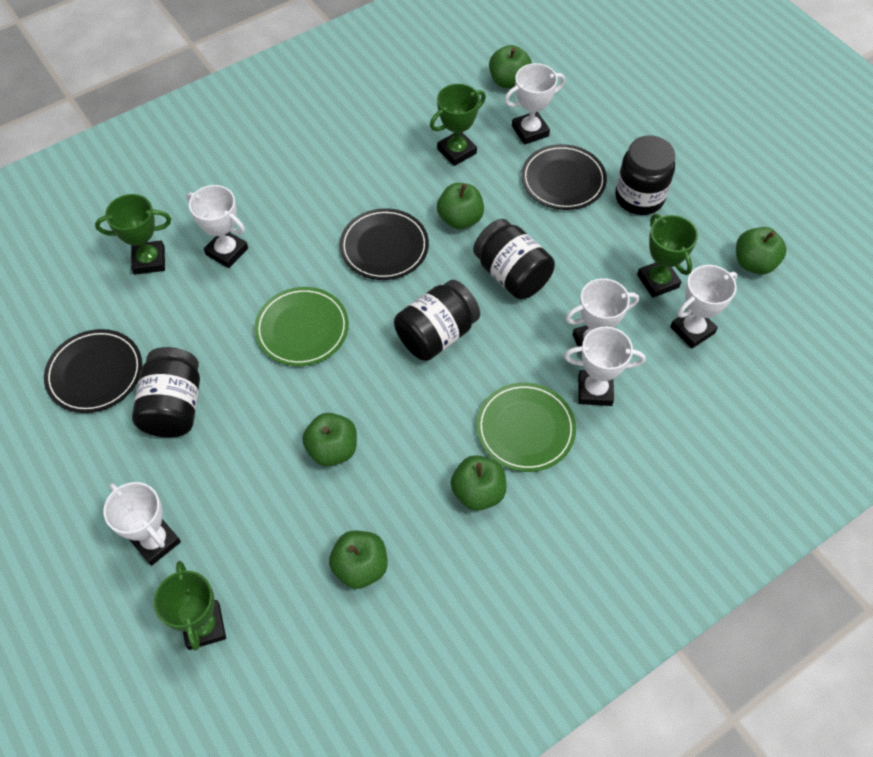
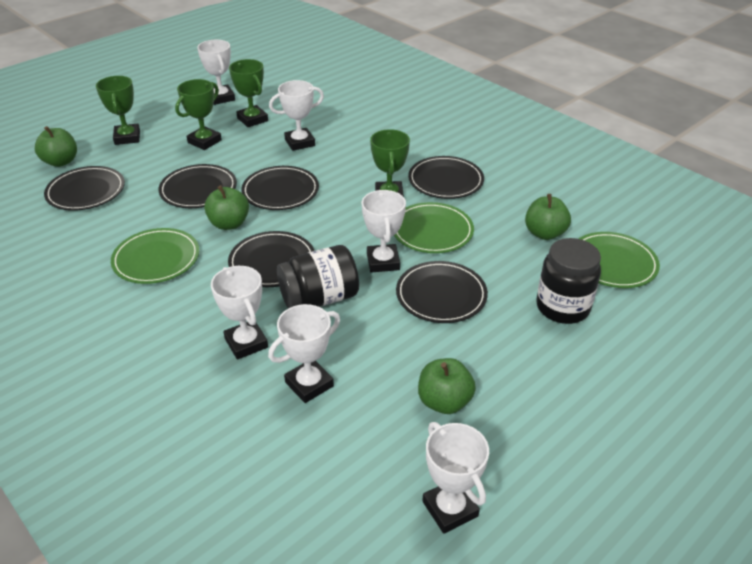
black jar: [132,347,200,438] [394,280,480,361] [473,219,555,299] [615,136,675,215] = 4 -> [277,245,359,308] [536,238,601,324] = 2
black plate: [44,329,142,413] [340,208,429,280] [521,144,607,210] = 3 -> [44,166,125,211] [158,164,237,208] [228,231,314,287] [241,166,319,210] [396,261,488,323] [408,156,484,199] = 6
green apple: [302,413,357,466] [329,531,387,589] [437,183,484,229] [451,455,506,511] [489,45,532,89] [736,227,787,274] = 6 -> [35,126,77,167] [204,185,249,230] [418,358,476,414] [525,194,571,240] = 4
green plate: [254,287,349,366] [476,382,576,472] = 2 -> [111,228,199,284] [394,202,474,253] [579,232,660,288] = 3

